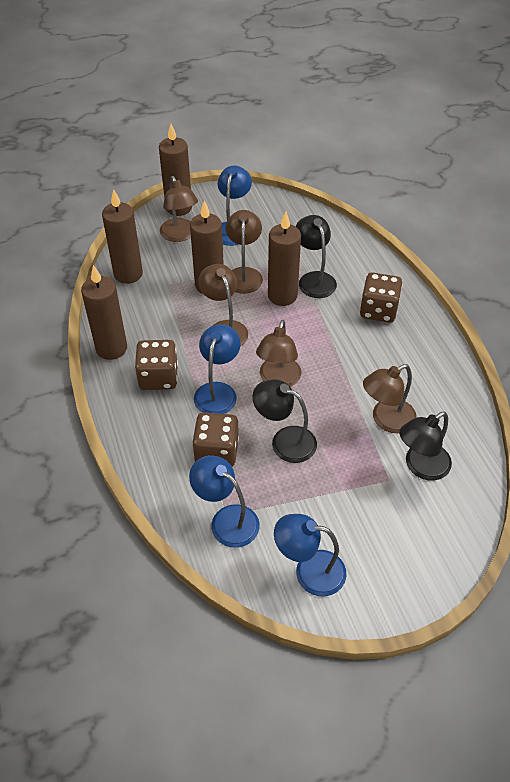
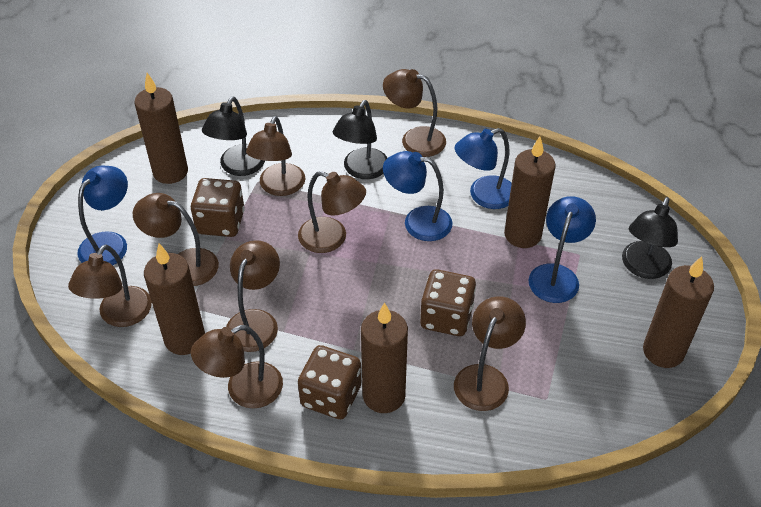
brown lamp: [160,176,198,242] [198,264,248,347] [225,210,263,294] [256,320,301,387] [363,364,417,433] = 5 -> [68,244,152,327] [133,193,219,286] [191,325,283,408] [226,240,280,352] [246,116,305,196] [298,171,366,253] [383,69,446,157] [454,296,526,411] = 8

